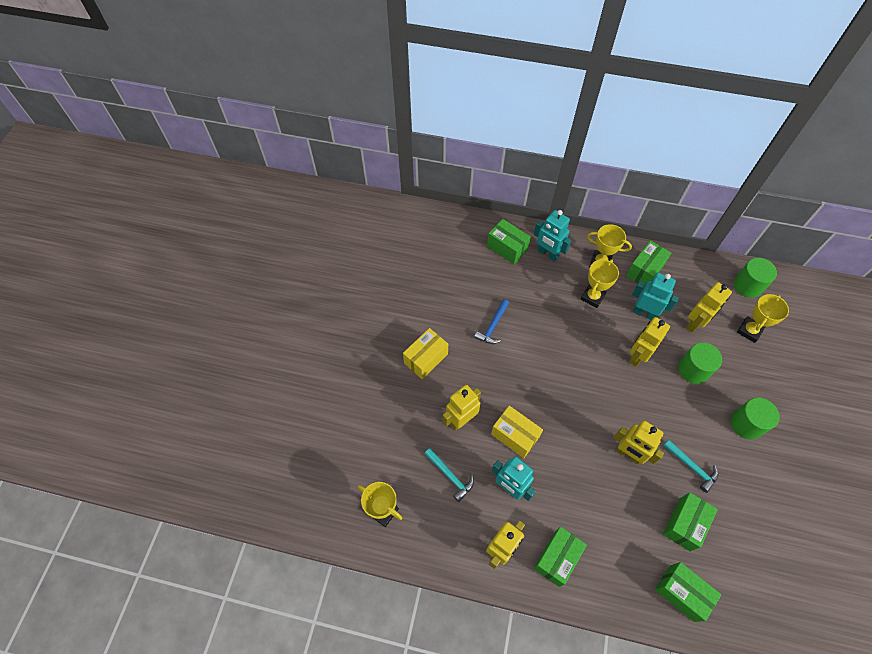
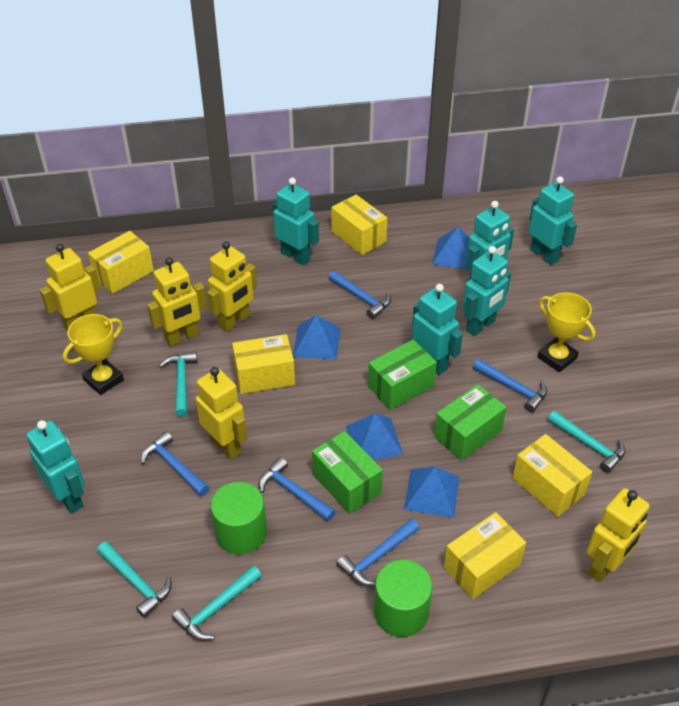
blue hammer: [474,299,509,344] = 1 -> [141,431,209,496] [259,457,336,521] [328,271,391,319] [336,519,419,586] [473,359,547,412] = 5
blue pyramid: none = 0 -> [293,315,341,360] [346,413,403,460] [404,467,459,518] [432,227,469,270] = 4
green box: [487,219,531,264] [534,526,587,587] [626,240,671,286] [655,562,721,622] [663,493,718,551] = 5 -> [312,431,383,514] [368,339,437,410] [434,384,506,461] = 3
green cylinder: [678,342,722,384] [731,397,780,440] [734,258,777,298] = 3 -> [211,482,267,554] [374,560,432,637] = 2
turquoise hammer: [424,448,474,502] [663,440,718,493] = 2 -> [97,542,172,618] [159,351,197,417] [172,566,262,641] [548,411,626,473] = 4
turquoise robot: [492,456,536,501] [534,210,571,262] [632,273,679,320] = 3 -> [26,420,85,513] [273,177,319,265] [412,284,463,375] [463,246,511,336] [466,201,514,280] [529,176,577,265] = 6
yellow box: [403,328,448,379] [491,406,543,458] = 2 -> [88,231,154,294] [232,334,295,394] [331,194,387,255] [444,512,526,599] [512,434,592,517] = 5
yellow trophy: [358,482,402,527] [580,259,619,308] [587,224,632,266] [737,294,789,343] = 4 -> [63,314,124,395] [538,292,595,372] = 2

